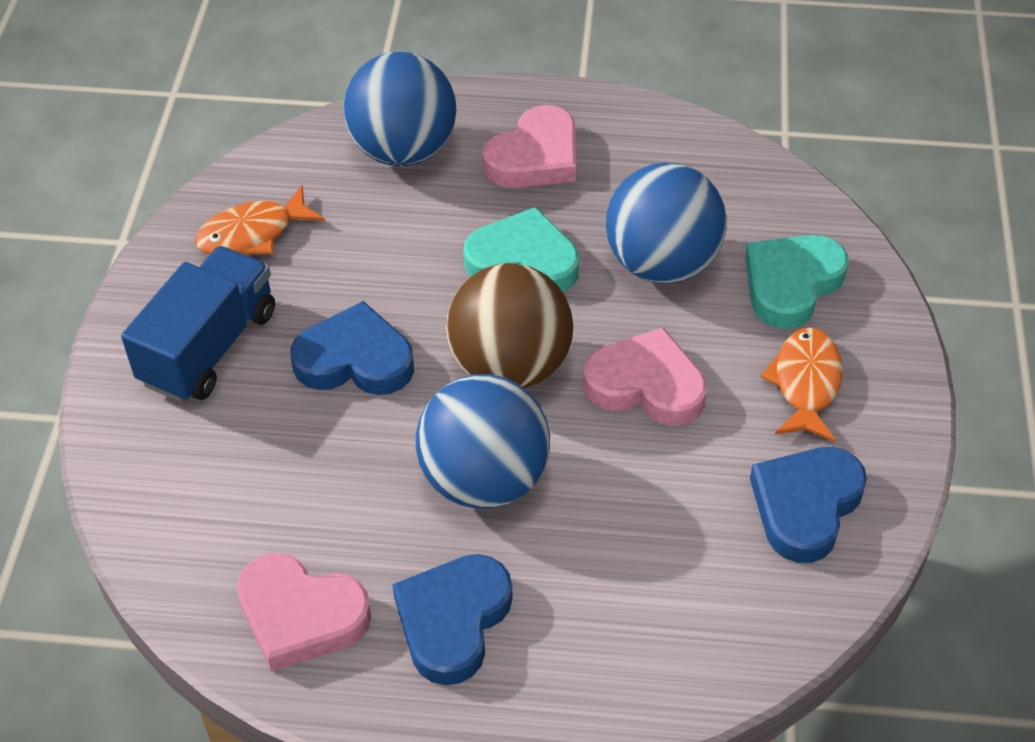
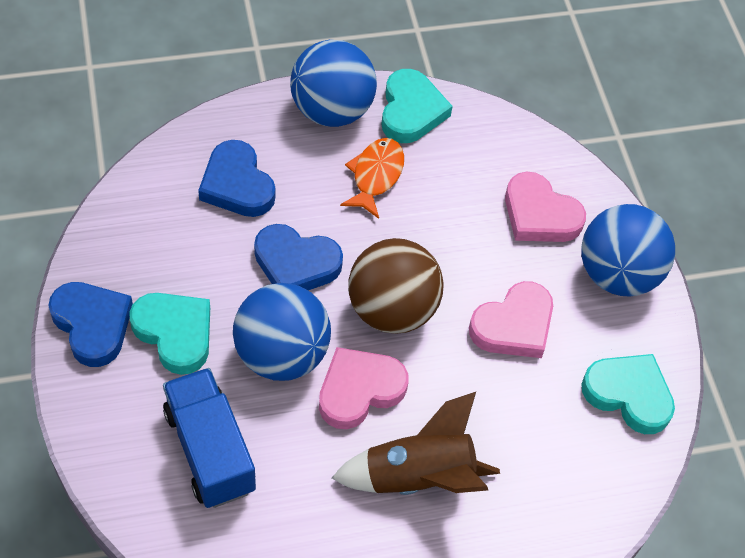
brown rocket: none = 0 -> [332,392,500,495] = 1
orange fish: [195,185,325,254] [760,328,843,442] = 2 -> [340,138,404,219] = 1
turquoise heart: [463,207,579,292] [745,235,848,329] = 2 -> [129,293,210,375] [381,69,453,143] [581,354,675,434] = 3

